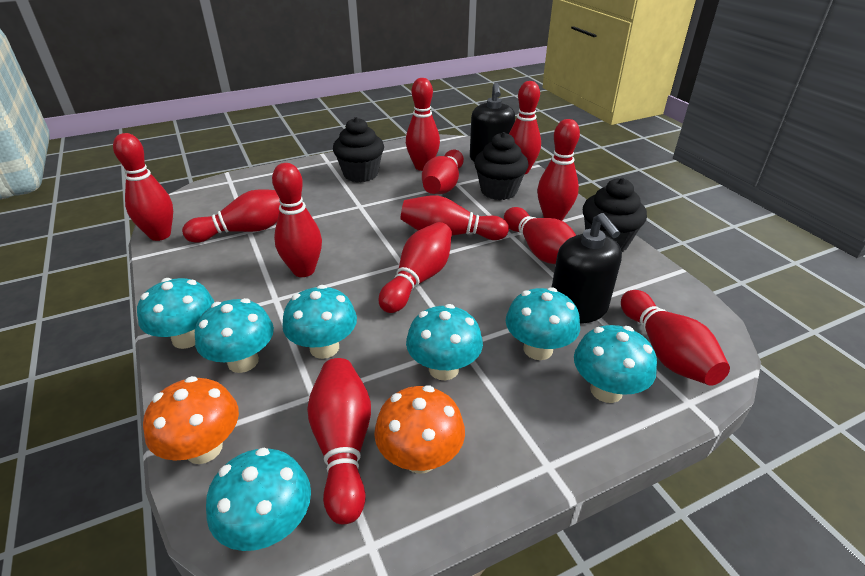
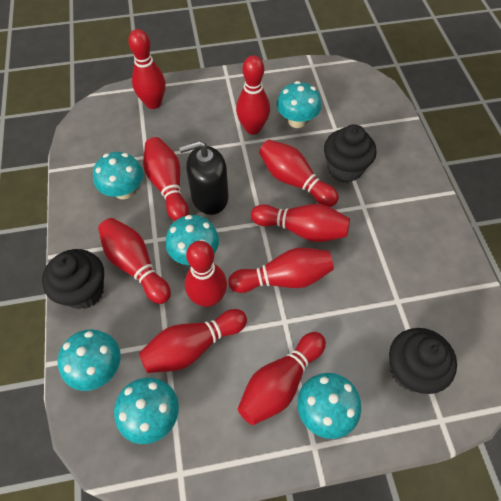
black soap dispenser: [470,83,515,161] [552,213,622,324] = 2 -> [179,141,228,215] = 1
orange mushroom: [143,376,239,464] [374,386,465,474] = 2 -> none = 0
red bowling pin: [113,133,173,241] [182,189,280,243] [272,163,322,277] [307,358,371,524] [378,222,452,313] [401,195,509,240] [406,78,440,171] [422,149,464,194] [504,207,576,264] [509,81,541,175] [537,119,580,221] [621,290,730,386] = 12 -> [98,218,171,304] [128,29,166,109] [139,309,247,373] [143,137,189,221] [185,241,227,307] [228,248,334,293] [236,55,270,135] [238,332,326,425] [251,204,350,242] [259,140,339,207] = 10
turquoise mushroom: [137,278,214,349] [195,298,274,373] [206,448,311,551] [282,285,357,359] [406,304,483,380] [506,287,580,360] [574,325,657,403] = 7 -> [58,329,121,391] [93,152,143,199] [114,378,179,444] [166,215,219,265] [276,81,322,128] [297,373,361,439] = 6

